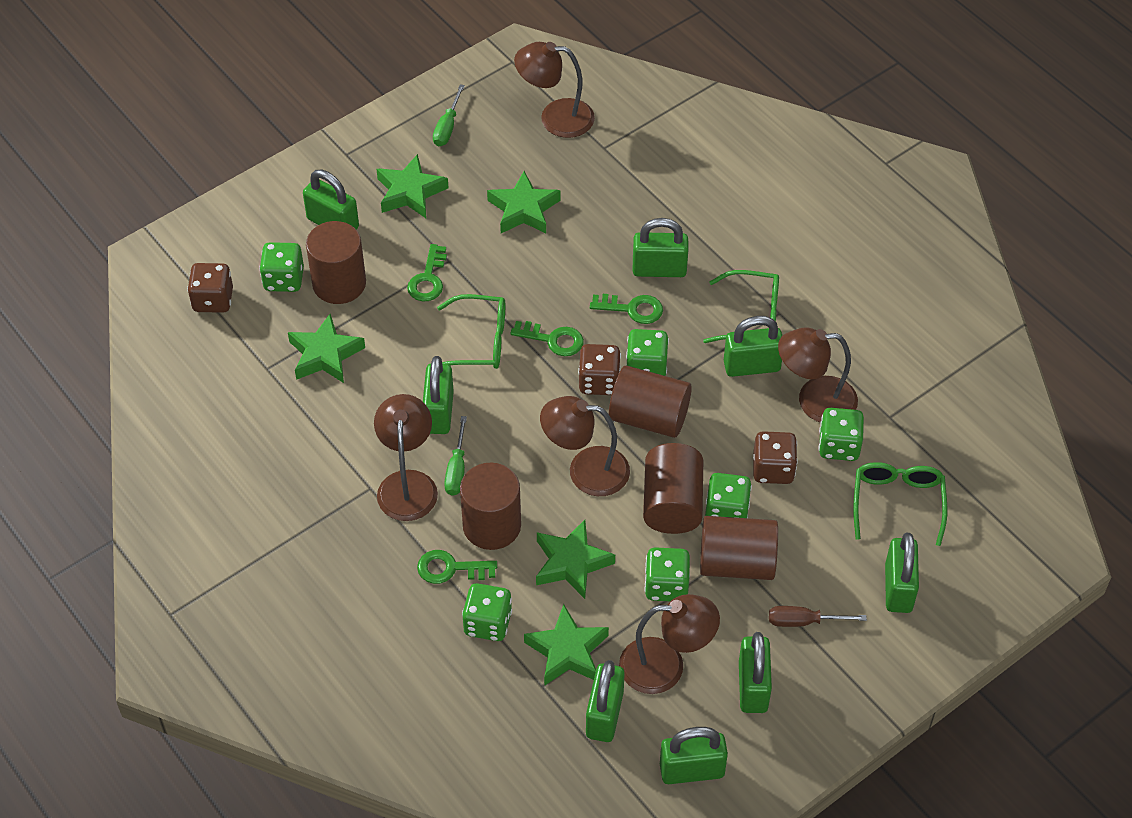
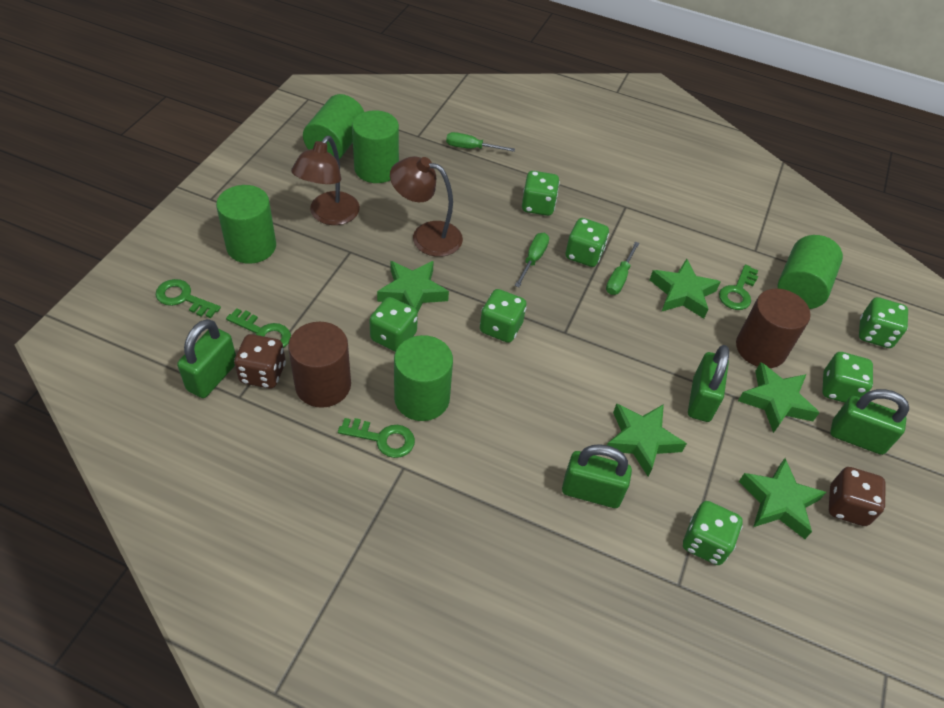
brown cylinder: [306,221,366,304] [460,463,521,550] [609,366,692,438] [643,443,703,534] [700,516,778,580] = 5 -> [288,322,351,408] [736,289,811,368] = 2
brown dice: [187,263,233,313] [578,344,621,395] [753,431,798,484] = 3 -> [234,334,286,389] [829,467,886,526] = 2
brown lamp: [374,394,438,521] [514,42,595,138] [540,396,630,496] [619,594,720,694] [778,327,858,422] = 5 -> [291,136,360,225] [390,156,463,257] = 2
brown screwdriver: [769,606,867,627] = 1 -> none = 0
green cylinder: none = 0 -> [216,185,276,264] [303,94,364,159] [352,110,399,183] [394,335,453,421] [777,235,843,309] = 5
green dice: [259,242,304,292] [462,583,512,641] [626,329,669,376] [644,547,690,601] [705,473,752,518] [819,408,864,461] = 6 -> [369,297,418,352] [480,289,527,343] [522,171,560,216] [566,218,609,267] [683,501,743,565] [822,352,873,403] [859,297,908,348] = 7
green glasses: [437,294,505,369] [703,270,779,343] [853,462,947,546] = 3 -> none = 0
green padlock: [303,170,359,230] [423,356,454,434] [586,660,625,742] [633,218,688,277] [660,727,728,784] [724,316,782,377] [739,632,772,713] [885,533,919,613] = 8 -> [177,319,236,398] [562,444,632,508] [688,345,729,422] [830,389,909,455] = 4
green screwdriver: [433,84,465,146] [444,416,467,496] = 2 -> [446,132,515,152] [515,233,549,287] [606,242,640,295] = 3

